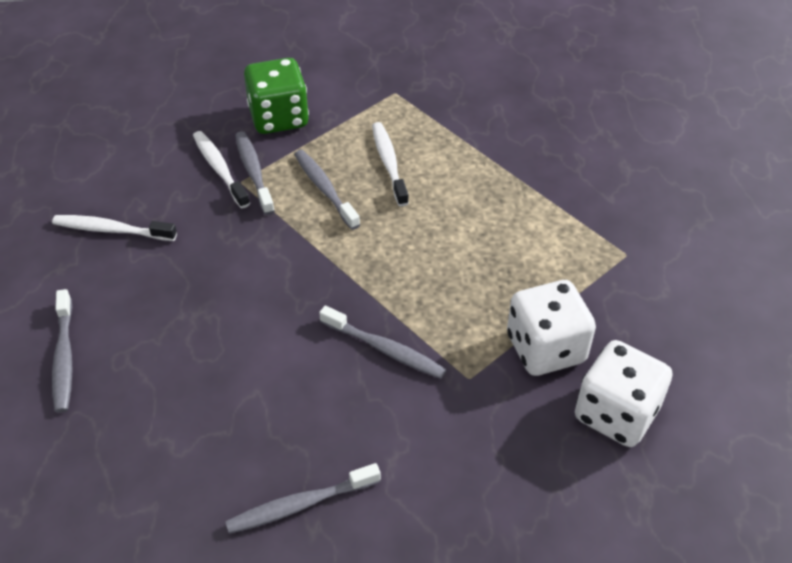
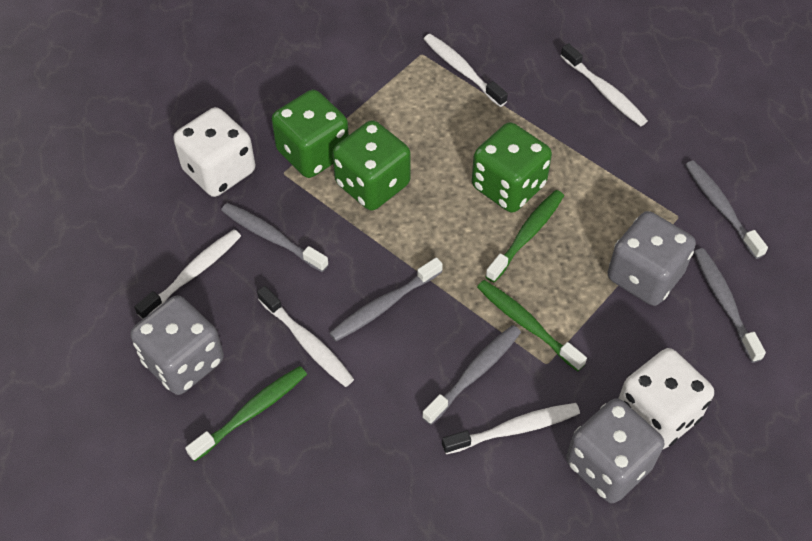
green dice: [244,58,309,134] = 1 -> [272,90,349,178] [332,120,411,211] [472,122,552,213] = 3
green toothbrush: none = 0 -> [185,366,307,461] [477,280,587,371] [485,190,564,282] = 3
grey dice: none = 0 -> [130,296,224,395] [566,398,664,503] [607,211,696,306] = 3
white toothbrush: [52,215,177,241] [193,131,250,208] [372,122,409,206] = 3 -> [134,230,241,319] [257,286,354,387] [424,34,508,107] [442,403,580,454] [561,43,648,127] = 5

